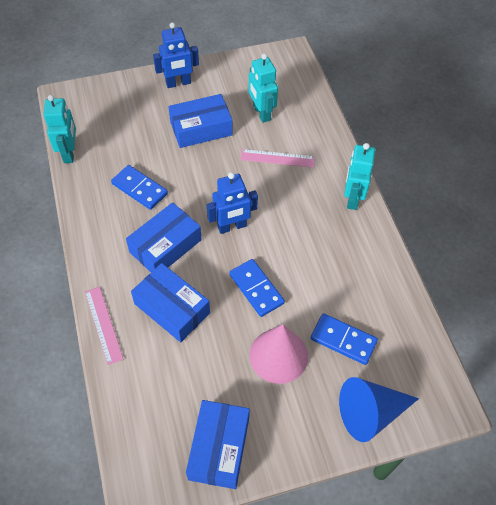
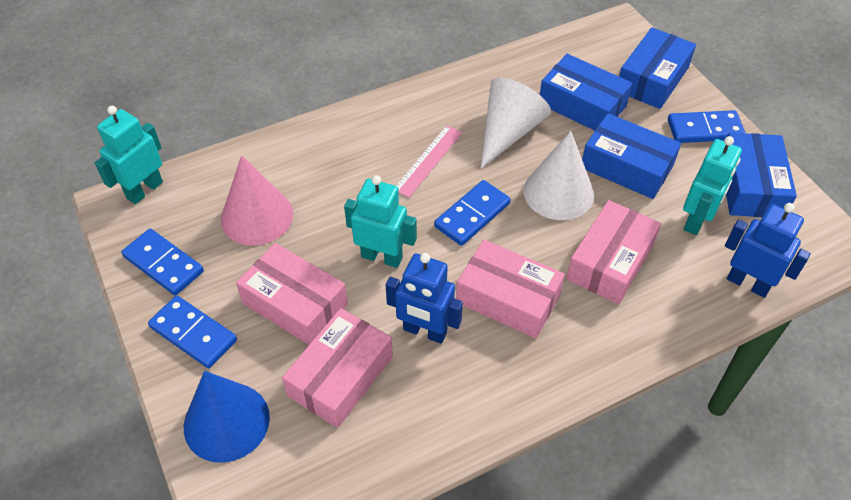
blue domino: [111,165,168,210] [229,259,285,317] [311,313,378,365] = 3 -> [121,229,204,296] [148,296,237,368] [434,180,511,246] [668,110,745,143] = 4
pink box: none = 0 -> [236,243,348,345] [282,308,393,428] [456,240,565,338] [566,200,661,304] = 4
pink ruler: [85,287,123,365] [240,149,315,168] = 2 -> [396,125,462,198] = 1
white cone: none = 0 -> [481,78,551,169] [523,131,594,220] = 2

